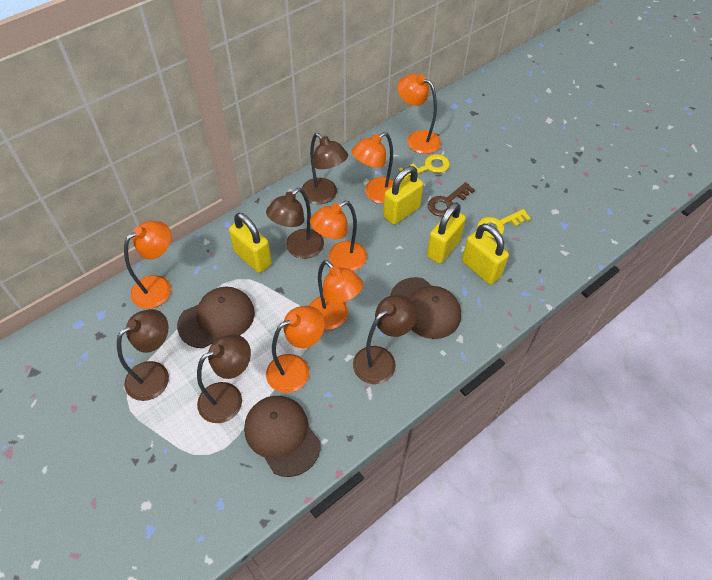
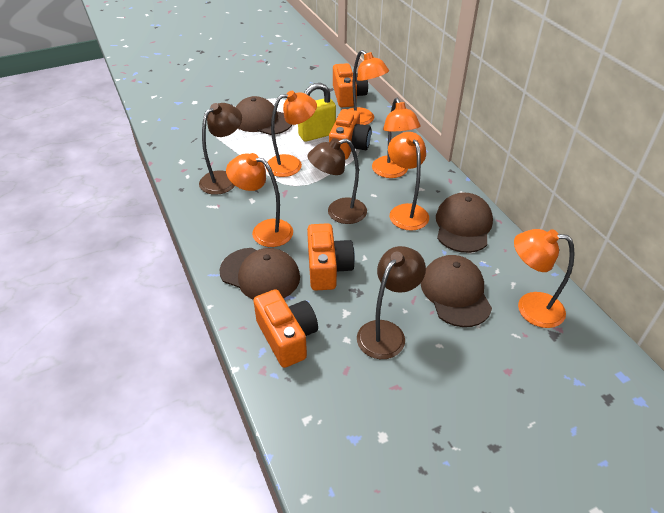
brown cap: [177,287,255,348] [244,396,321,477] [390,277,461,339] = 3 -> [219,248,300,300] [236,96,292,135] [421,255,492,327] [436,193,493,253] = 4
brown key: [428,182,475,217] = 1 -> none = 0
brown lamp: [117,309,169,401] [197,334,251,423] [266,188,324,259] [302,133,348,204] [353,295,417,384] = 5 -> [199,103,242,195] [308,138,367,224] [357,246,426,359] = 3
orange camera: none = 0 -> [253,289,318,368] [307,223,355,291] [329,109,371,160] [333,63,368,107] = 4
yellow key: [398,154,450,179] [477,209,531,238] = 2 -> none = 0
yellow padlock: [229,213,272,273] [383,166,423,225] [427,202,466,264] [462,224,509,285] = 4 -> [298,83,336,142] = 1

